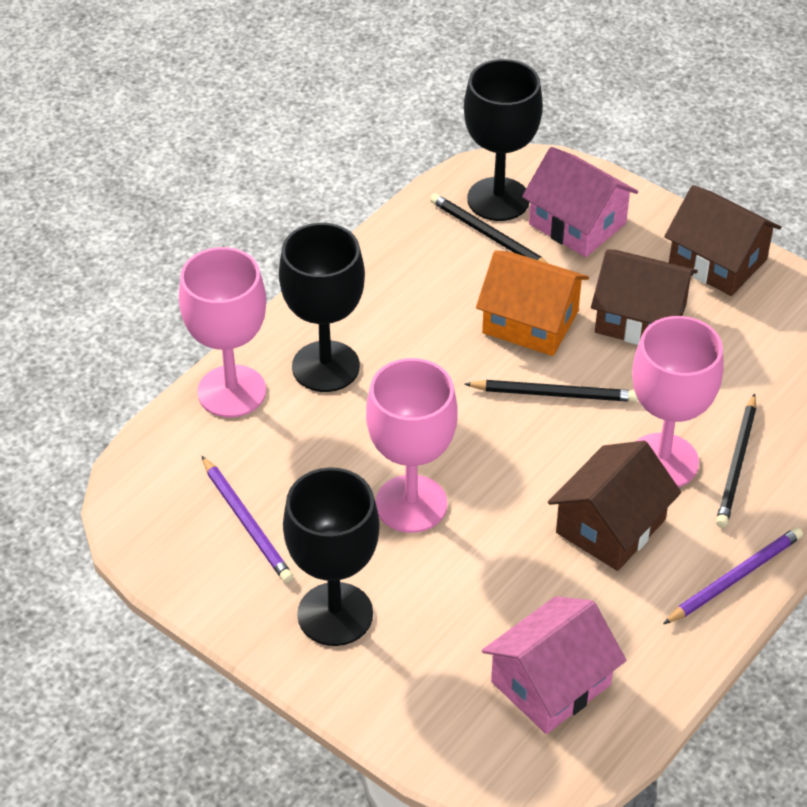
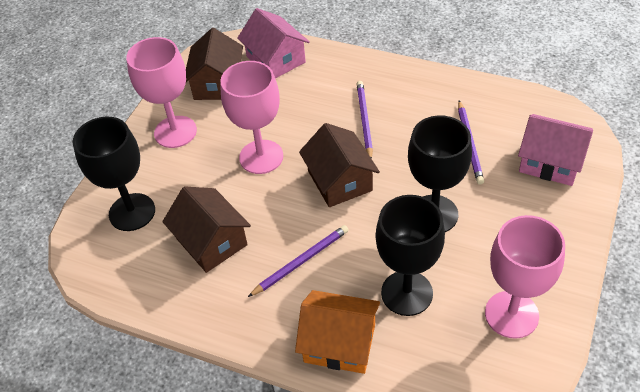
black pencil: [430,193,549,264] [465,380,638,402] [716,393,756,528] = 3 -> none = 0
purple pencil: [202,456,293,583] [663,527,803,624] = 2 -> [248,225,349,297] [357,81,373,159] [458,100,484,184] = 3

